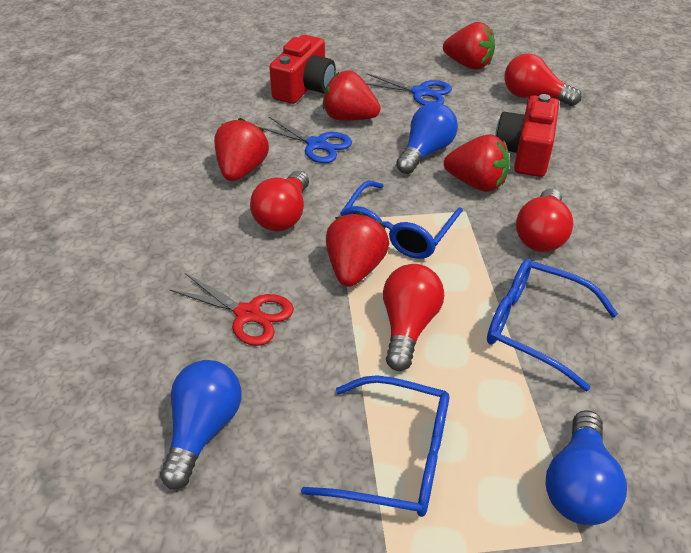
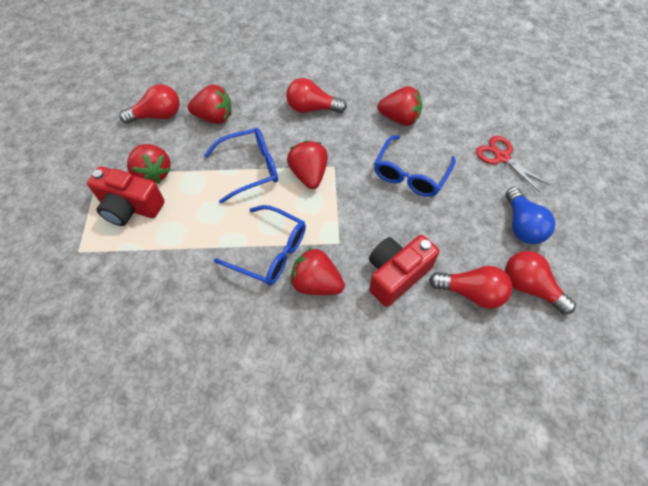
blue light bulb: [160,360,242,489] [396,103,458,174] [546,410,627,525] = 3 -> [506,187,555,244] = 1
blue scissors: [260,117,352,163] [366,73,452,105] = 2 -> none = 0

